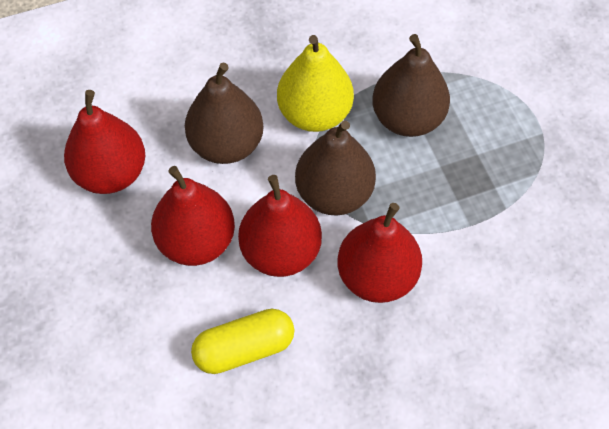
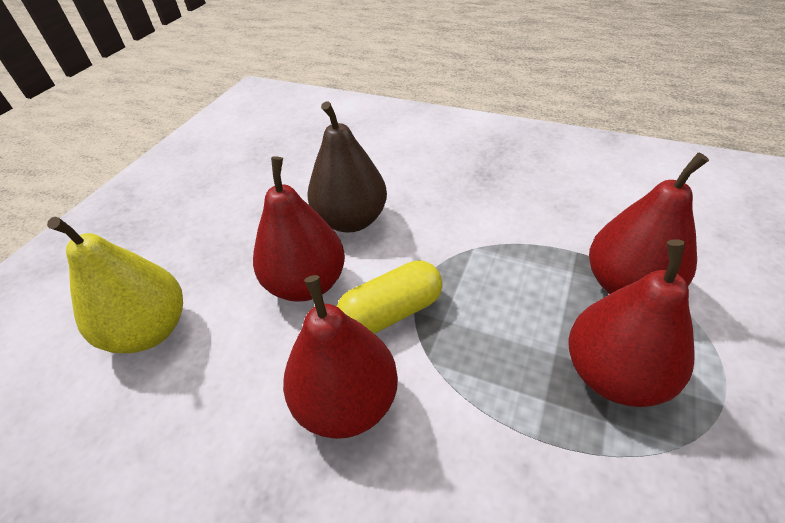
brown pear: [185,63,264,164] [295,120,376,215] [372,34,450,137] = 3 -> [307,101,387,233] = 1

